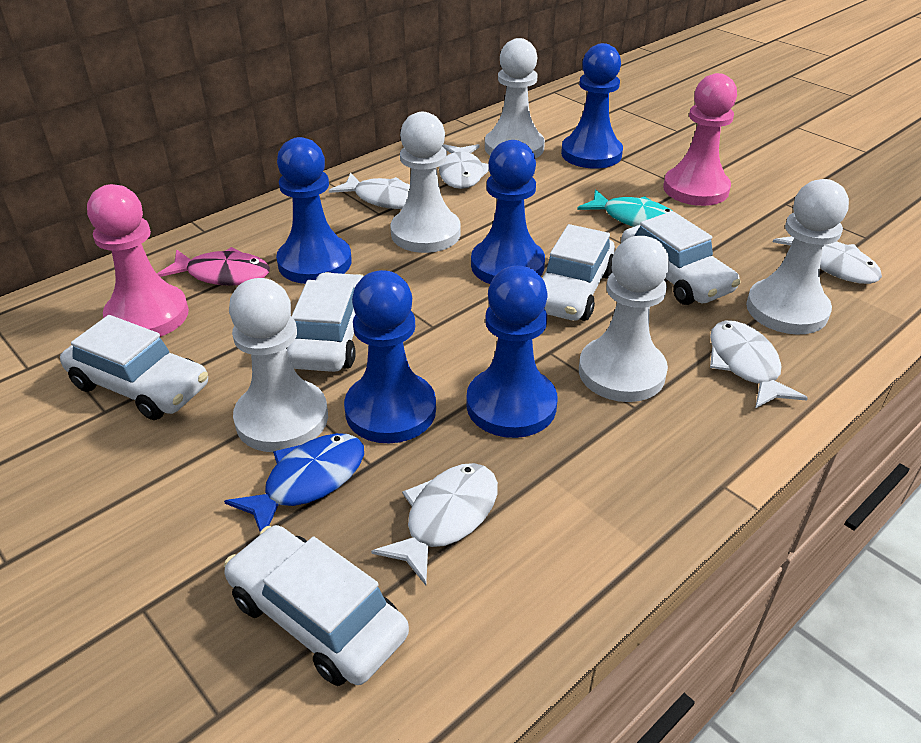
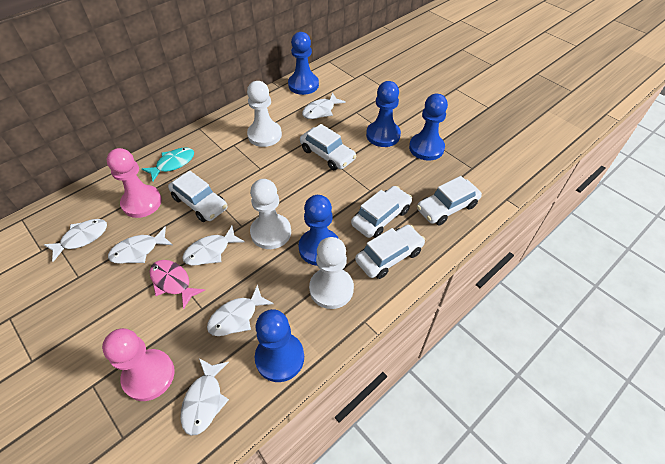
blue fish: [224,433,364,531] = 1 -> none = 0
white fish: [329,172,410,209] [371,463,498,585] [439,144,489,189] [710,320,808,409] [773,236,882,284] = 5 -> [43,219,107,262] [108,227,173,264] [181,358,229,436] [182,225,245,266] [207,284,274,336] [302,93,346,119] = 6
white pawn: [229,278,328,452] [390,112,461,253] [485,38,545,159] [579,236,670,402] [746,179,849,335] = 5 -> [247,81,282,147] [250,179,291,249] [309,237,354,309] = 3

